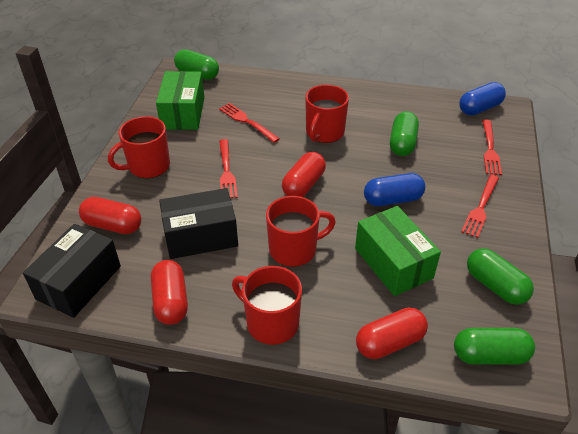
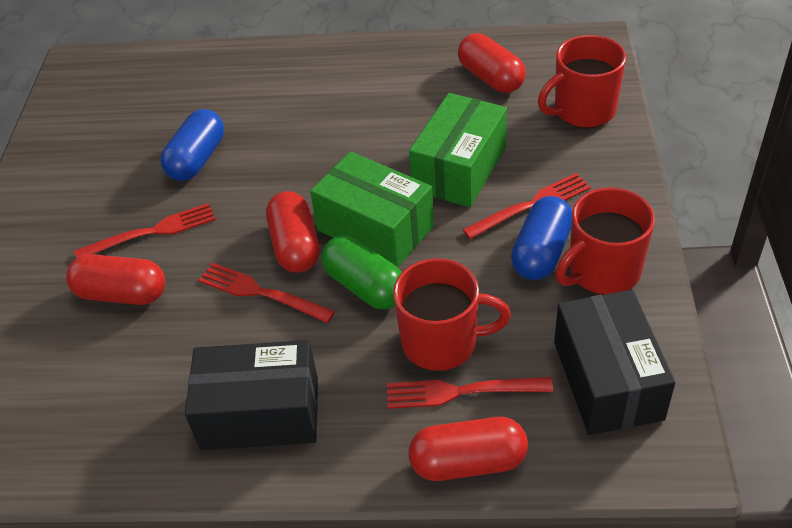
green capsule: [174,49,219,80] [390,111,419,156] [454,328,535,365] [467,248,534,305] = 4 -> [321,235,402,310] = 1
red mug: [108,116,170,178] [232,266,302,345] [266,196,336,267] [305,85,349,143] = 4 -> [393,258,511,371] [538,35,626,128] [556,187,655,295] = 3

